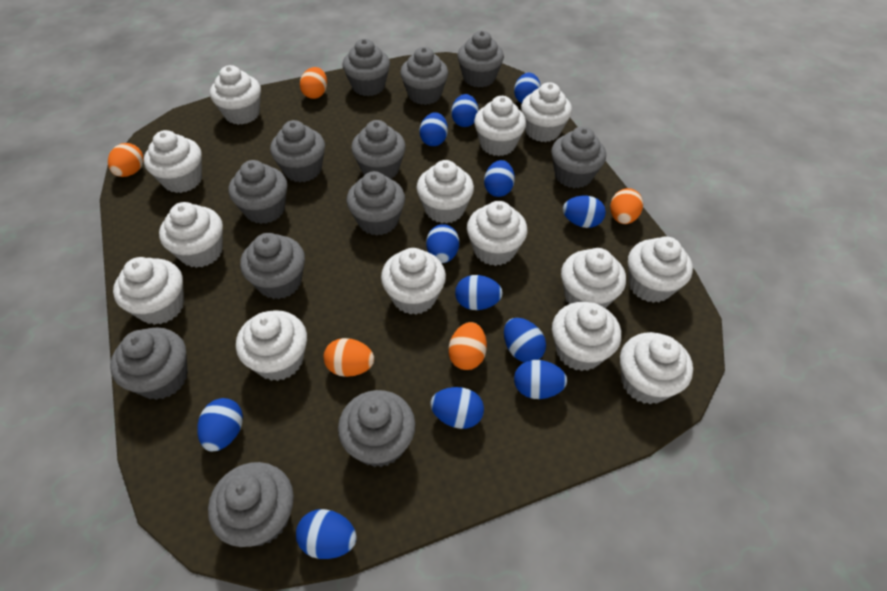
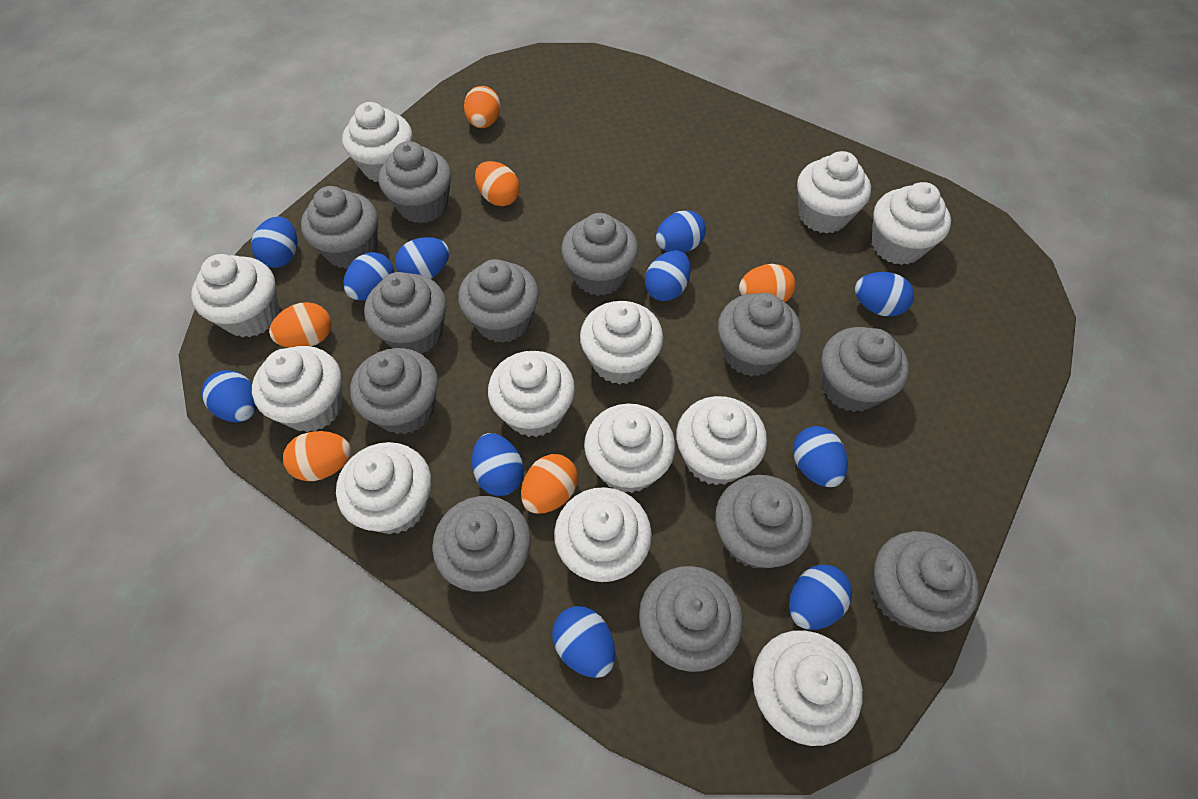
blue egg: [197,398,243,451] [296,509,357,559] [419,112,448,146] [426,224,459,263] [430,387,484,429] [451,94,479,127] [455,275,503,310] [484,160,515,197] [504,318,546,362] [514,73,541,103] [514,360,567,399] [563,196,606,228] = 12 -> [202,370,257,422] [251,217,297,268] [344,252,394,301] [395,237,449,279] [472,433,524,496] [552,606,616,678] [645,250,691,301] [656,210,706,253] [789,564,852,630] [793,426,848,487] [855,272,914,317] = 11
orange egg: [108,143,144,177] [300,67,327,99] [323,338,374,377] [449,322,487,370] [610,188,643,224] = 5 -> [269,302,331,348] [283,431,351,481] [464,86,501,128] [475,161,520,206] [521,454,578,514] [739,264,795,302] = 6
white cupcake: [113,257,184,325] [144,130,202,193] [159,202,223,268] [210,65,261,125] [236,310,307,381] [381,248,446,315] [417,160,474,224] [467,201,527,266] [474,96,526,156] [521,82,572,142] [552,302,621,371] [561,248,626,308] [620,332,693,404] [628,237,693,303] = 14 -> [191,254,279,337] [252,346,343,432] [336,442,431,534] [342,102,412,182] [488,351,575,437] [554,487,652,582] [580,301,663,385] [584,404,675,493] [676,396,767,486] [753,630,863,746] [797,151,871,234] [872,182,951,265] = 12

